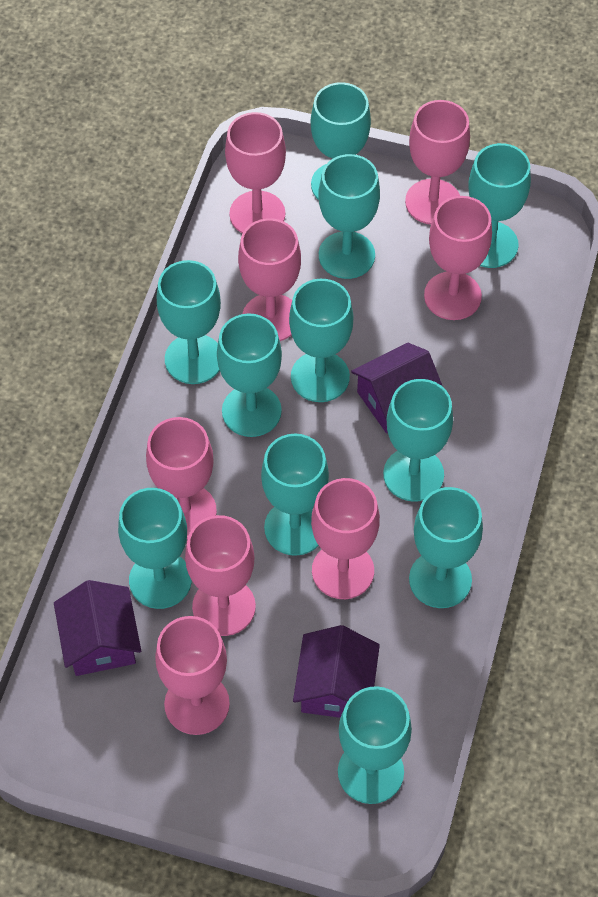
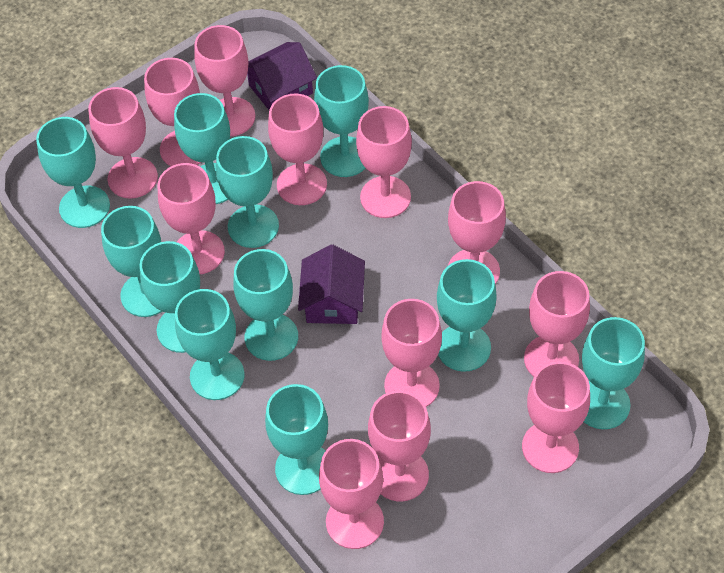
pink goblet: [146,417,217,539] [155,616,230,735] [185,515,256,636] [225,112,286,233] [238,218,301,341] [311,478,380,599] [405,100,470,224] [424,196,492,320] = 8 -> [88,87,158,199] [144,58,201,166] [157,163,225,274] [194,25,255,136] [268,94,327,205] [319,439,384,549] [356,106,412,218] [368,391,431,501] [381,299,442,407] [448,181,506,284] [522,362,590,473] [524,271,590,377] = 12
purple house: [54,580,141,676] [293,625,380,718] [351,343,443,433] = 3 -> [247,42,317,110] [298,245,365,324] = 2

